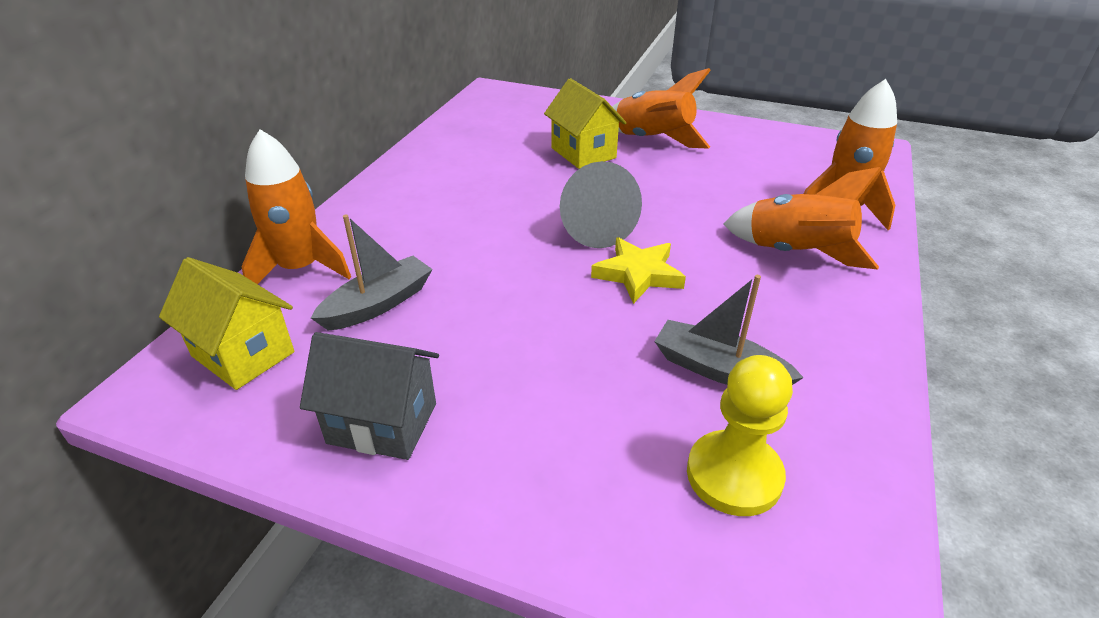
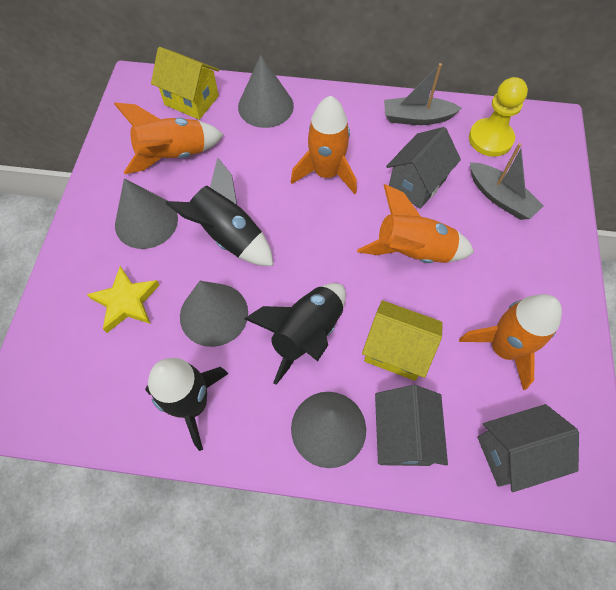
black rocket: none = 0 -> [145,358,229,451] [165,157,273,266] [245,283,346,385] = 3
grey cone: [560,161,642,248] = 1 -> [115,178,178,249] [180,281,248,347] [238,55,294,128] [291,392,366,468] = 4
grey house: [300,332,439,460] = 1 -> [375,385,448,466] [386,127,461,209] [477,404,579,492] = 3

